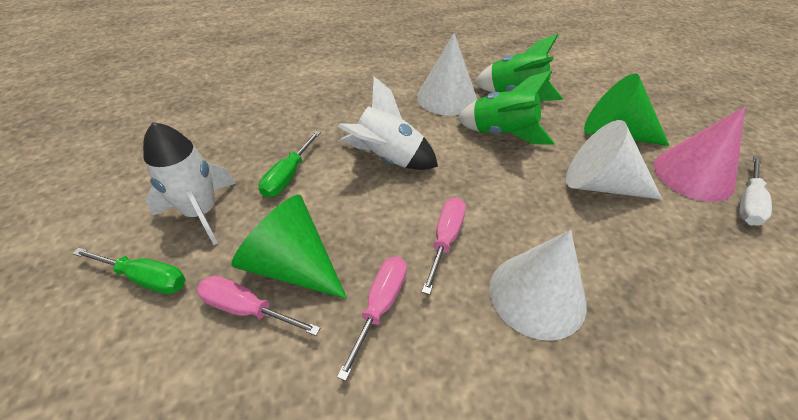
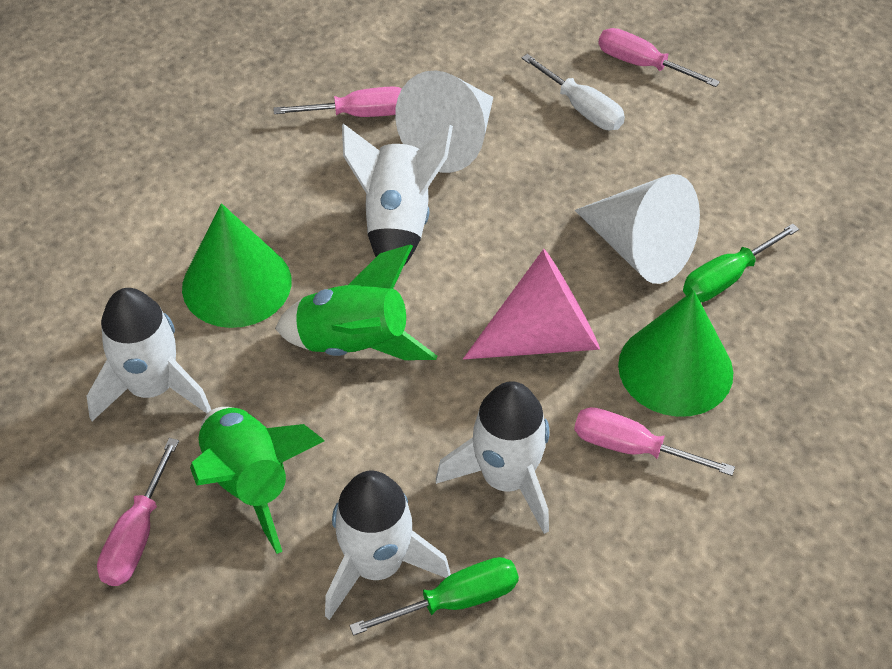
pink screwdriver: [197,276,320,336] [337,257,407,381] [422,197,466,295] = 3 -> [97,438,179,586] [273,86,402,117] [574,407,735,476] [598,28,720,87] = 4
white cone: [417,33,477,115] [489,230,587,341] [566,120,662,200] = 3 -> [395,70,493,173] [575,174,700,284] = 2
white rocket: [143,122,236,245] [338,77,438,170] = 2 -> [87,288,211,421] [325,471,451,620] [342,124,453,266] [436,381,549,534] = 4

